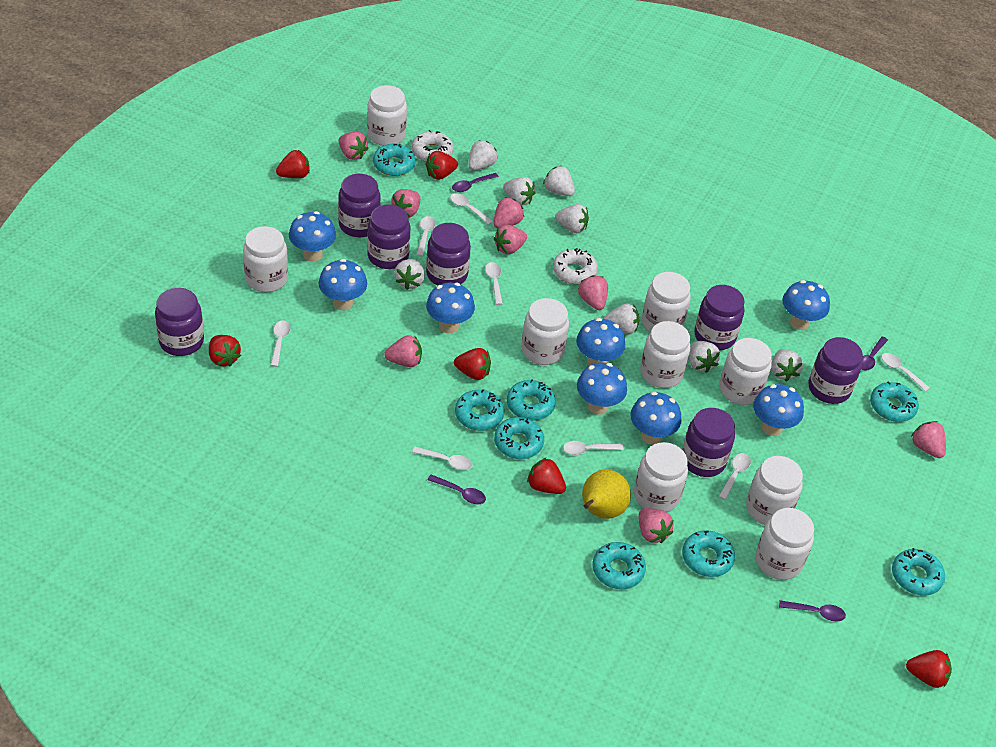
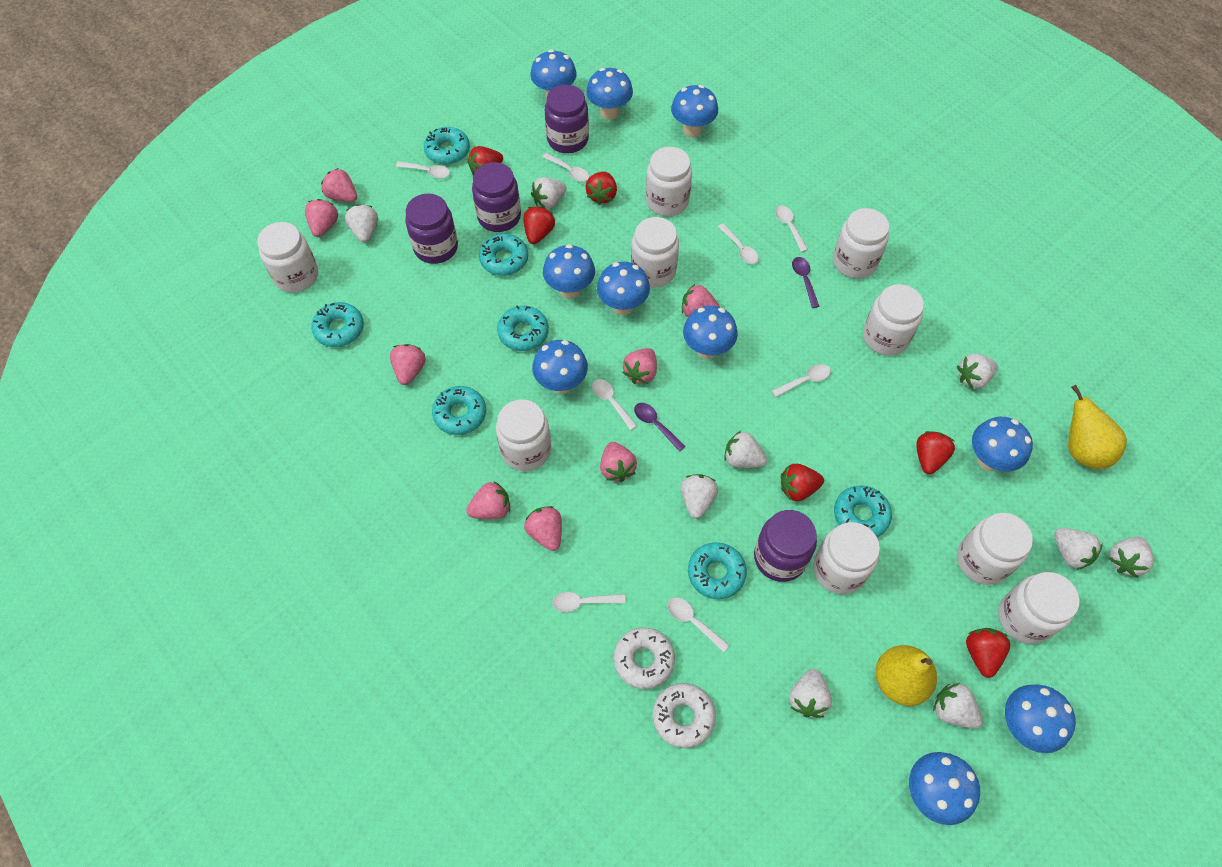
blue mushroom: [289,211,336,262] [319,259,367,311] [426,283,475,333] [576,318,625,366] [577,363,627,415] [630,391,681,445] [753,384,804,436] [782,280,830,330] = 8 -> [531,49,577,98] [532,340,588,394] [543,244,595,299] [586,68,633,120] [597,262,650,315] [671,85,718,137] [683,306,738,359] [909,752,980,825] [972,417,1033,472] [1005,684,1076,753] = 10
purple jar: [155,288,204,356] [338,174,381,237] [367,204,410,269] [426,223,471,286] [682,408,735,477] [694,285,745,350] [809,337,863,404] = 7 -> [405,193,458,264] [472,162,521,232] [545,85,589,153] [754,510,817,582] = 4
purple spoon: [427,474,486,504] [452,173,499,192] [779,600,846,622] [861,337,888,371] = 4 -> [634,403,686,452] [792,257,820,308] = 2
turquoise donut: [373,144,416,176] [455,389,504,431] [494,417,544,459] [507,379,556,421] [592,542,646,589] [682,530,735,577] [870,381,919,422] [892,548,945,596] = 8 -> [311,302,364,347] [424,127,470,164] [432,386,486,435] [479,234,528,276] [497,305,549,351] [688,542,747,599] [834,485,892,537] = 7
white strawberry: [394,259,425,290] [468,140,498,171] [503,177,535,206] [543,166,575,196] [555,204,589,233] [603,304,639,335] [689,341,720,373] [771,349,803,381] = 8 -> [345,204,378,243] [531,177,567,209] [680,474,718,519] [724,431,767,468] [789,669,832,718] [933,683,983,728] [957,354,998,389] [1054,528,1103,570] [1109,537,1154,578] = 9
yellow pear: [582,469,631,519] = 1 -> [876,645,937,706] [1068,385,1127,469] = 2

